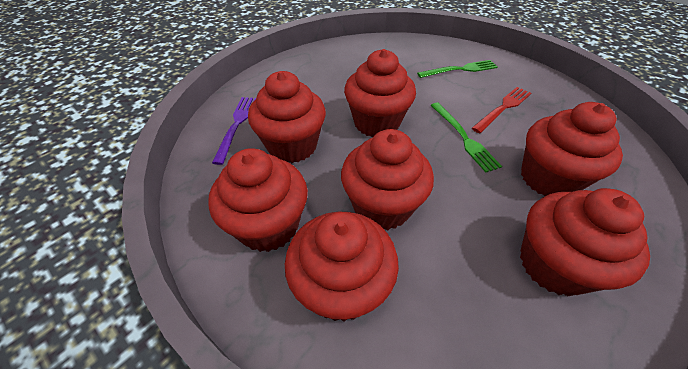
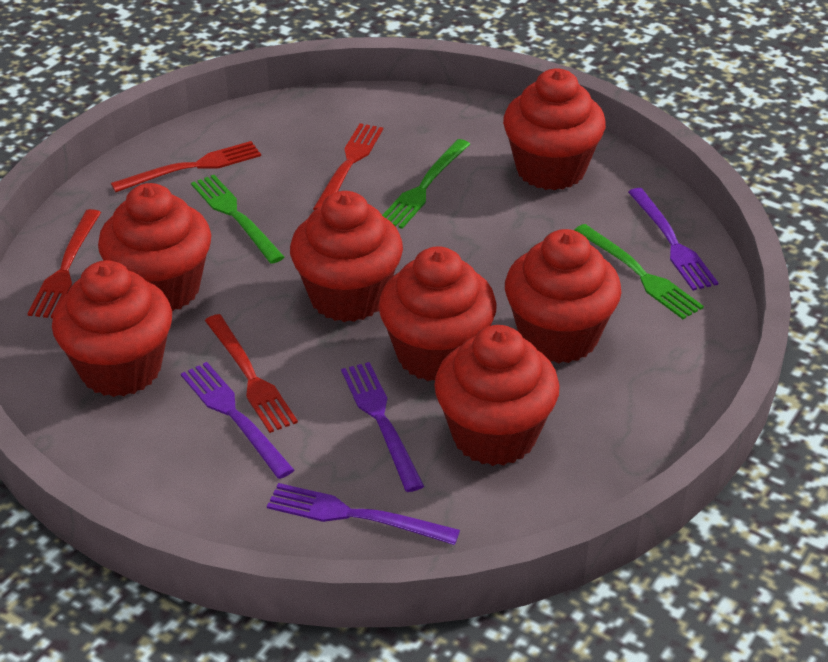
green fork: [417,60,498,78] [431,102,502,172] = 2 -> [191,175,285,264] [382,139,470,229] [574,224,704,319] = 3
purple fork: [212,97,256,165] = 1 -> [181,362,294,479] [267,483,460,545] [341,362,424,492] [628,188,718,291] = 4
red fork: [472,87,531,133] = 1 -> [27,209,101,318] [111,141,261,192] [205,314,298,433] [313,123,383,210] = 4

